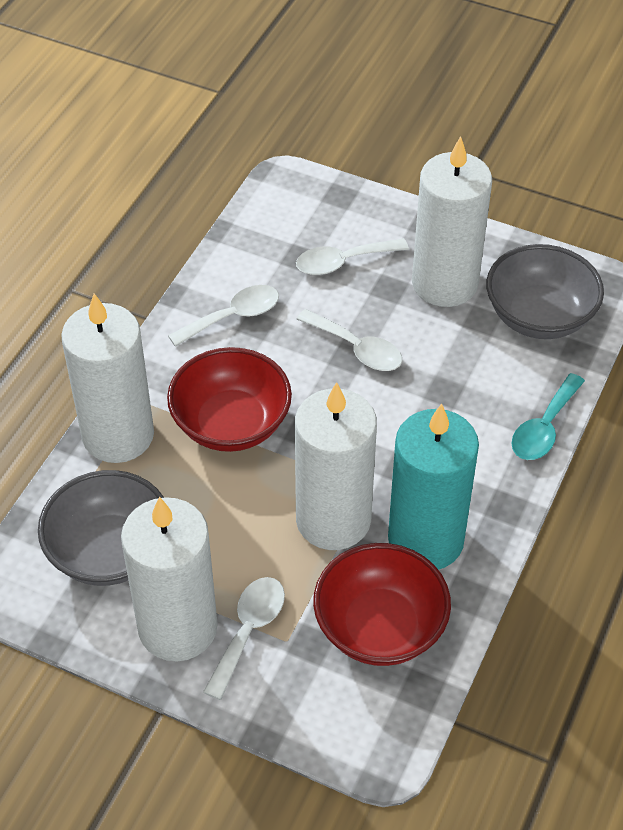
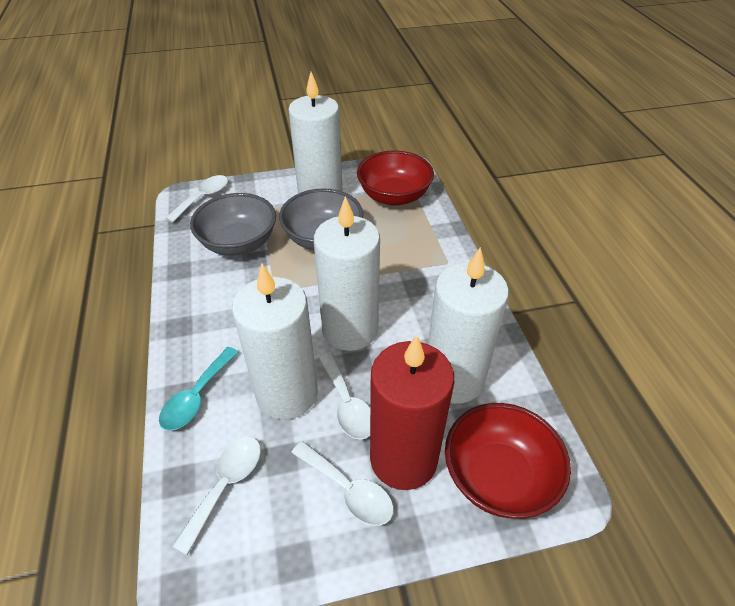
red candle: none = 0 -> [370,335,454,490] = 1
turquoise candle: [388,404,479,570] = 1 -> none = 0

